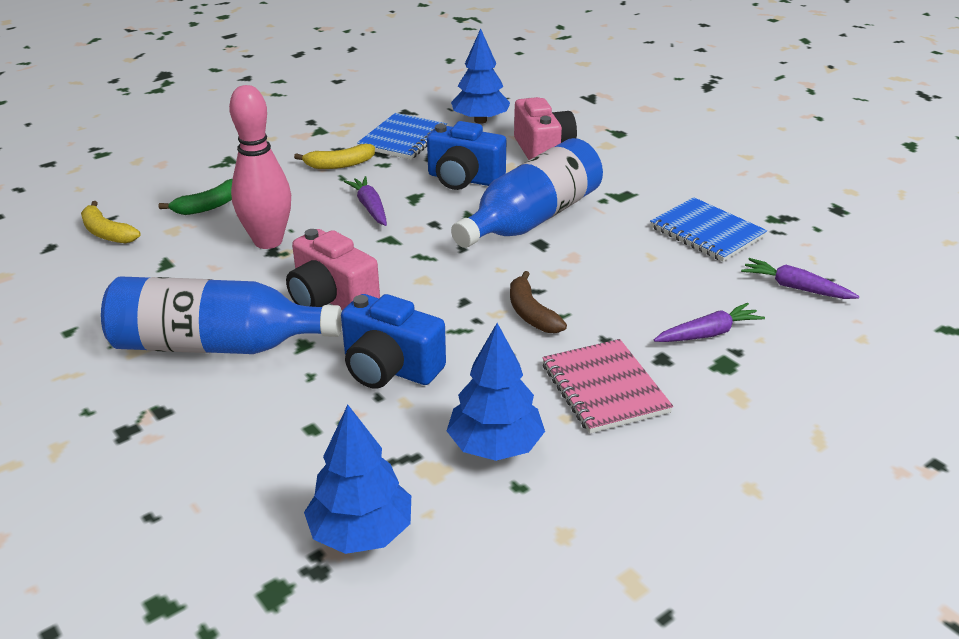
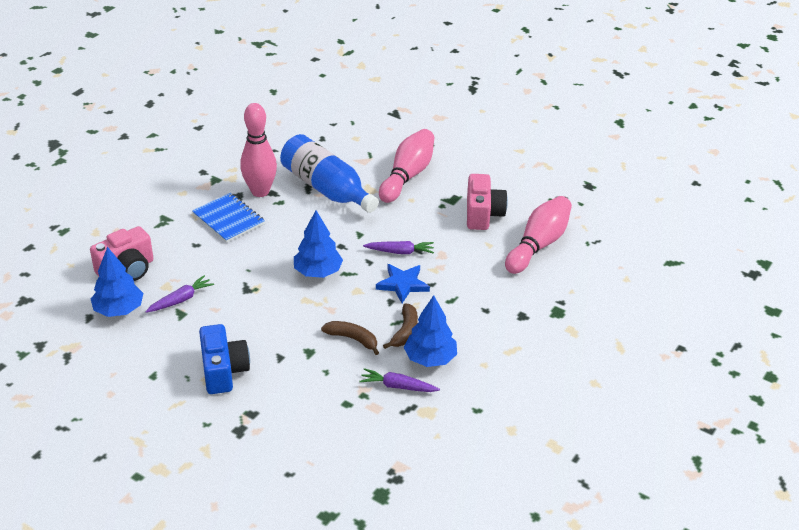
blue bottle: [101,276,342,354] [451,138,603,248] = 2 -> [280,134,379,213] = 1
blue camera: [341,294,446,389] [427,121,506,190] = 2 -> [199,324,250,394] = 1
blue notebook: [357,113,447,160] [650,197,767,262] = 2 -> [192,193,265,243] = 1
blue star: none = 0 -> [376,264,430,303] = 1
brown banana: [510,271,567,333] = 1 -> [321,321,379,355] [383,304,418,349] = 2
green banana: [159,179,233,215] = 1 -> none = 0
pink bowling pin: [229,85,291,249] = 1 -> [240,103,277,197] [379,129,434,203] [505,196,572,274] = 3
pink notebook: [542,339,673,433] = 1 -> none = 0
yellow banana: [81,201,141,243] [294,144,375,169] = 2 -> none = 0

